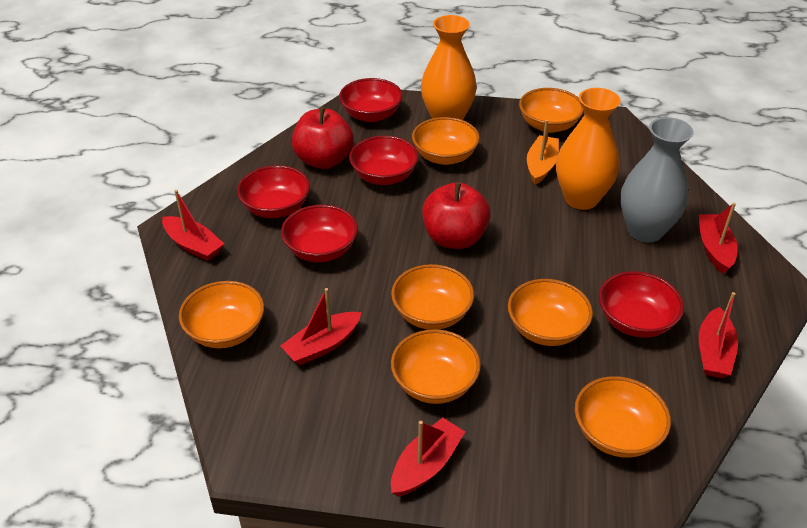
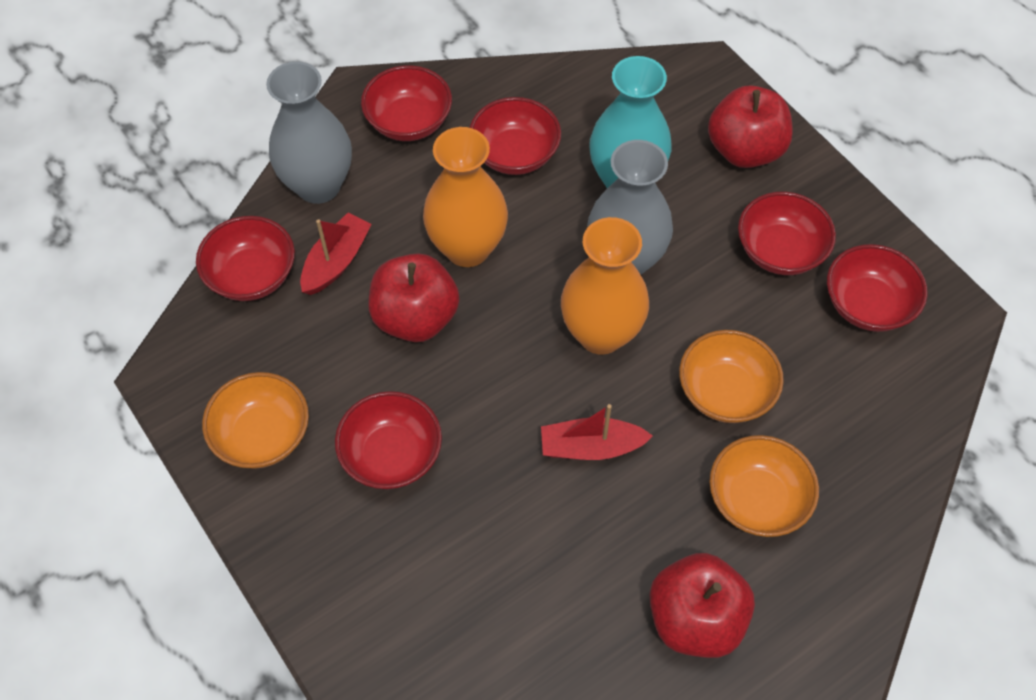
grey vase: [620,117,694,243] = 1 -> [266,61,352,204] [587,140,673,275] = 2
orange boat: [527,120,559,185] = 1 -> none = 0
orange bowl: [179,281,264,348] [391,264,474,330] [391,329,481,404] [412,117,480,165] [508,279,593,346] [519,88,584,133] [575,376,671,457] = 7 -> [202,372,309,469] [679,330,784,423] [709,435,819,537] = 3
red apple: [292,107,354,169] [422,182,491,249] = 2 -> [368,253,460,342] [650,553,755,658] [708,85,793,168] = 3
red boat: [162,190,224,261] [281,288,362,365] [391,418,465,497] [699,203,738,274] [699,292,738,378] = 5 -> [300,212,372,295] [541,404,653,460] = 2
red bowl: [237,165,310,218] [281,205,358,262] [339,78,403,122] [349,135,419,185] [599,271,684,338] = 5 -> [196,216,295,301] [335,391,442,489] [361,65,452,141] [469,97,561,175] [738,192,836,275] [827,244,927,332] = 6
turquoise vase: none = 0 -> [589,56,672,188] = 1

